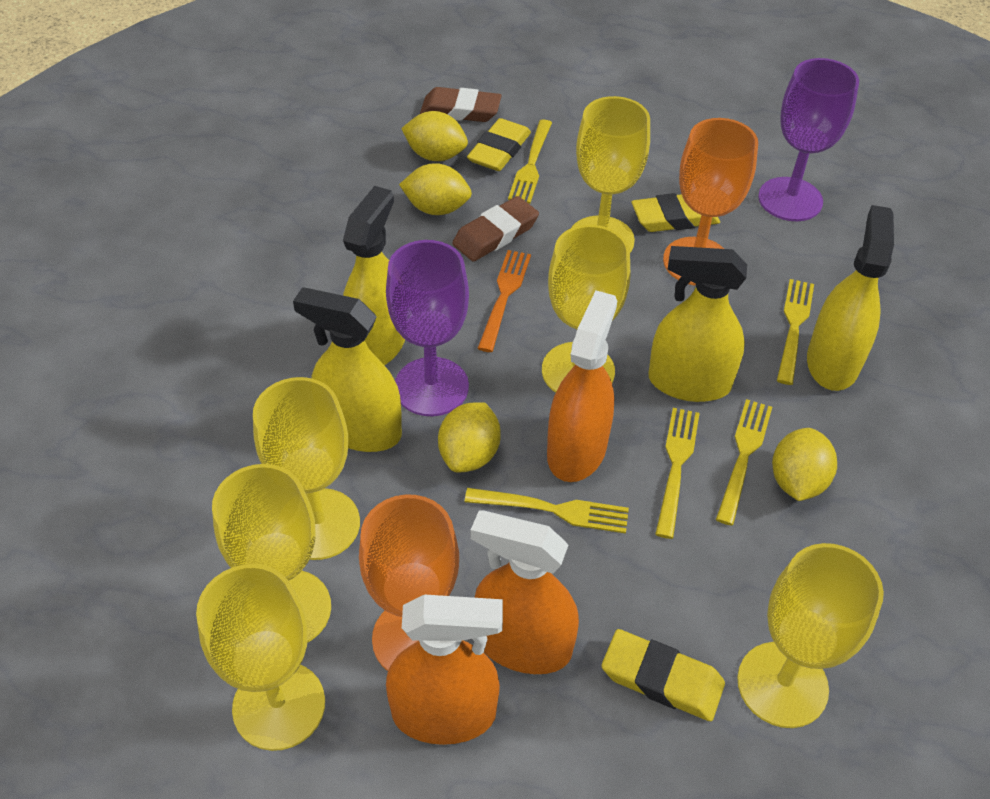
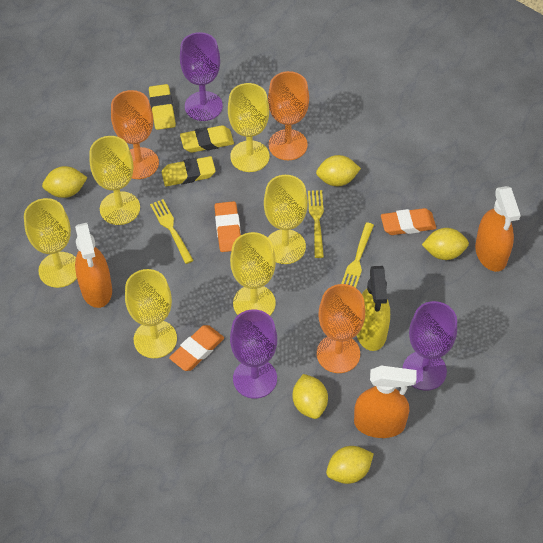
brown eraser: [420,87,502,122] [452,196,539,262] = 2 -> none = 0
orange eraser: none = 0 -> [169,325,224,371] [214,201,241,252] [381,208,436,235] = 3
orange fork: [477,250,531,352] = 1 -> none = 0
orange goblet: [359,494,459,671] [663,118,758,286] = 2 -> [111,90,159,179] [268,71,309,160] [317,284,365,373] = 3
purple goblet: [386,240,469,416] [758,58,859,221] = 2 -> [180,32,223,121] [230,309,277,399] [403,301,457,391] = 3
yellow fork: [465,488,629,534] [508,119,552,204] [655,408,700,539] [716,399,772,526] [777,279,814,385] = 5 -> [150,199,194,264] [308,190,324,258] [341,222,374,288] = 3
yellow lemon: [399,163,472,215] [401,111,468,161] [438,402,501,472] [772,428,837,501] = 4 -> [42,166,88,198] [293,374,328,419] [316,155,361,186] [326,446,374,484] [422,228,469,260] = 5
yellow spray bottle: [293,287,402,452] [343,186,405,365] [648,246,747,402] [807,205,894,391] = 4 -> [356,266,390,351] = 1

